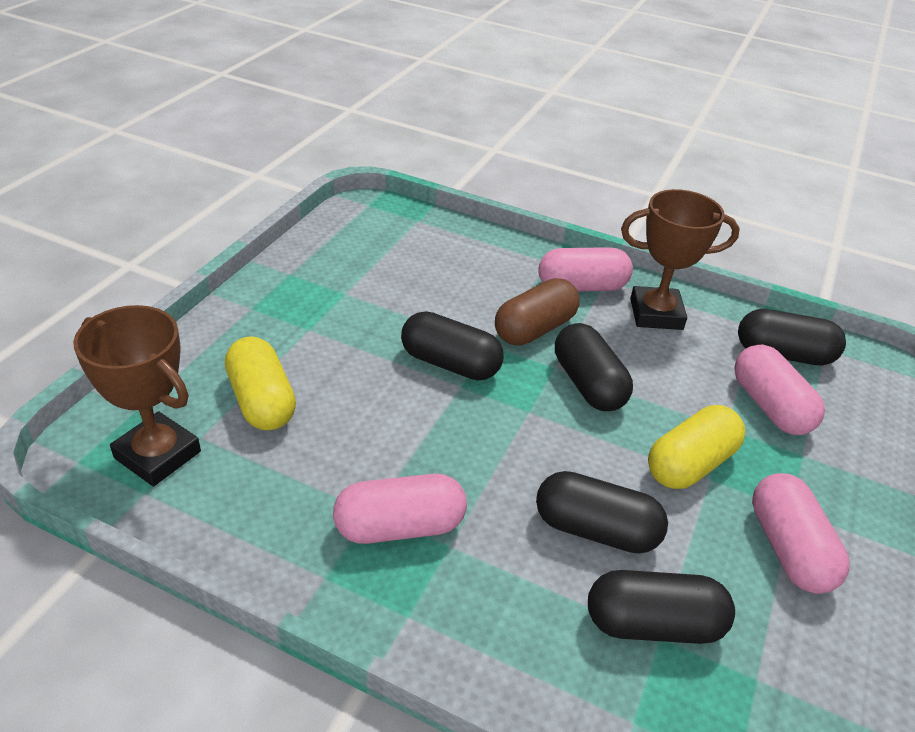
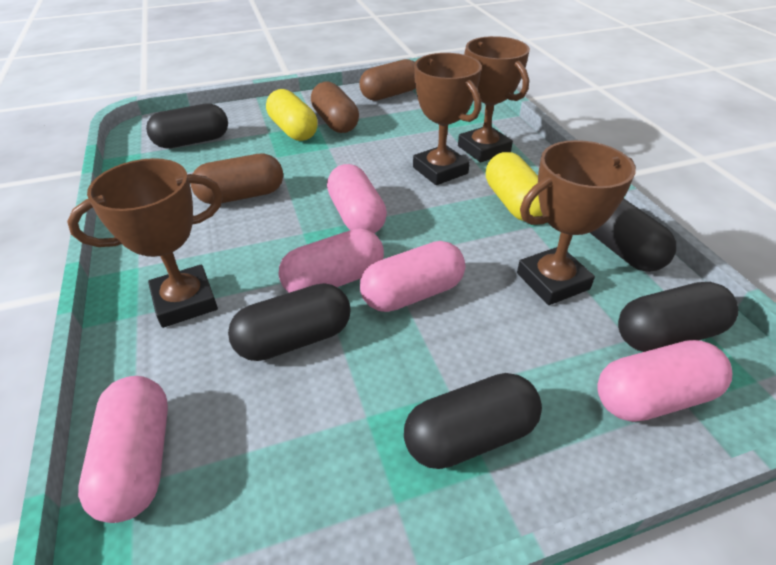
brown capsule: [495,278,580,346] = 1 -> [191,154,283,204] [311,82,359,133] [359,59,416,101] = 3
brown trophy: [73,305,201,486] [621,189,740,330] = 2 -> [67,158,223,328] [413,53,482,185] [458,36,530,162] [517,140,636,305] = 4
pink capsule: [333,474,467,544] [538,247,633,291] [734,345,825,435] [752,473,850,594] = 4 -> [78,376,168,523] [278,228,384,293] [327,164,387,233] [360,241,465,312] [597,340,732,422] = 5

